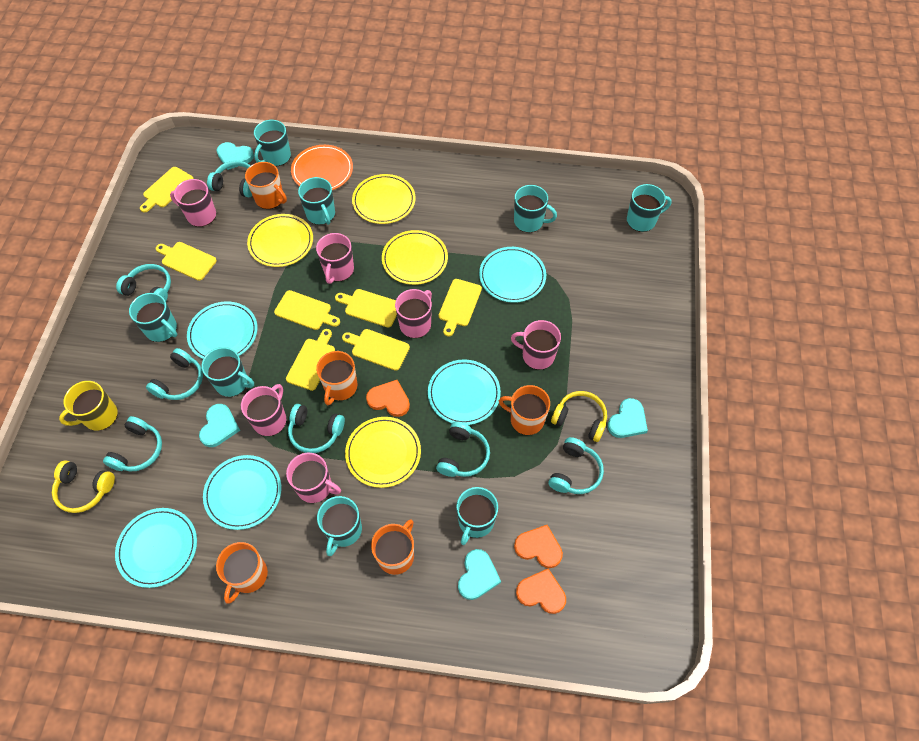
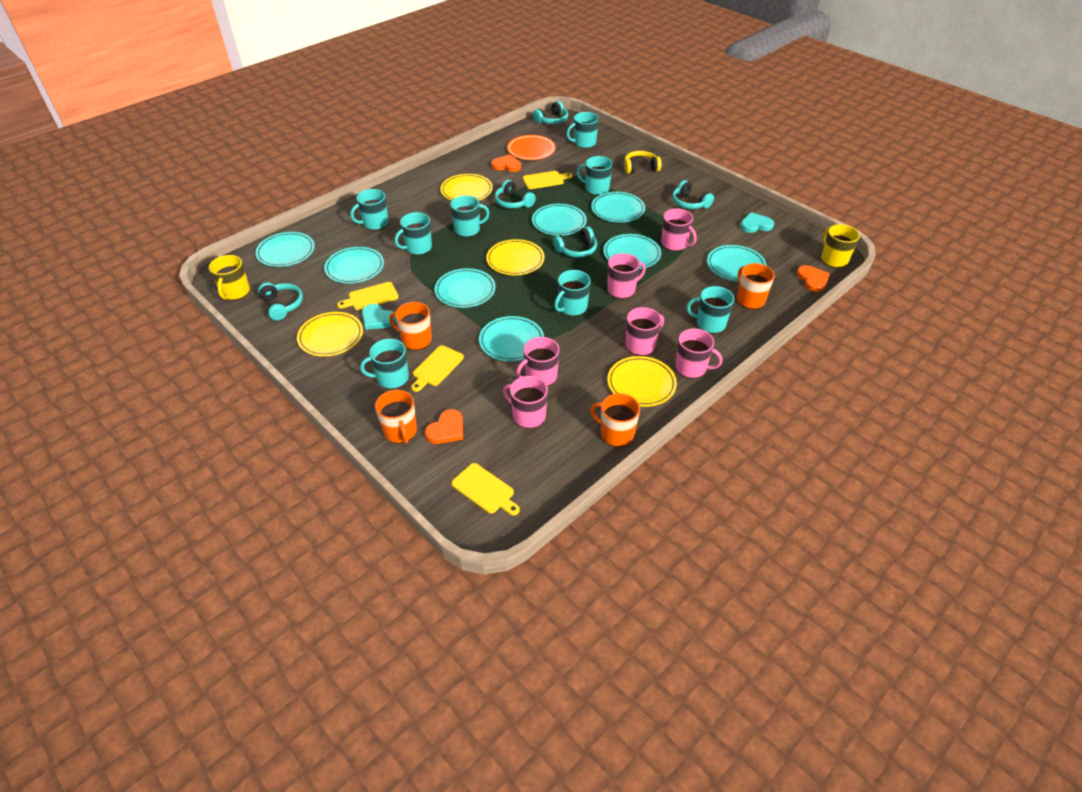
orange mug: [216,542,268,604] [245,162,287,209] [316,351,357,405] [371,519,414,575] [499,385,550,435] = 5 -> [375,390,417,444] [389,302,432,350] [590,393,640,447] [737,263,775,309] = 4
turquoise headphones: [103,416,162,471] [116,264,171,301] [146,348,203,400] [207,161,252,197] [288,404,345,453] [436,422,490,477] [548,437,604,494] = 7 -> [258,282,303,320] [495,180,536,208] [533,101,568,124] [553,226,597,257] [672,180,714,209] = 5
turquoise heart: [199,404,240,447] [216,142,254,170] [458,549,501,600] [607,398,648,438] = 4 -> [362,304,397,330] [740,212,774,233] = 2
turquoise plate: [115,508,197,588] [187,301,258,359] [203,455,281,530] [428,359,501,425] [479,247,546,303] = 5 -> [255,232,315,267] [324,247,384,284] [434,268,496,308] [479,316,544,361] [532,204,587,236] [591,192,645,223] [603,234,661,269] [707,245,767,281] = 8
yellow cutting board: [140,167,194,213] [156,242,217,281] [274,290,340,330] [286,329,335,391] [335,289,397,327] [342,329,410,371] [439,279,482,337] = 7 -> [337,282,399,310] [411,345,464,392] [451,463,520,515] [523,171,573,189] = 4
yellow headphones: [52,460,115,513] [551,391,607,442] = 2 -> [624,151,662,174] = 1
yellow mug: [59,381,118,431] = 1 -> [209,255,250,300] [821,224,860,268] = 2

